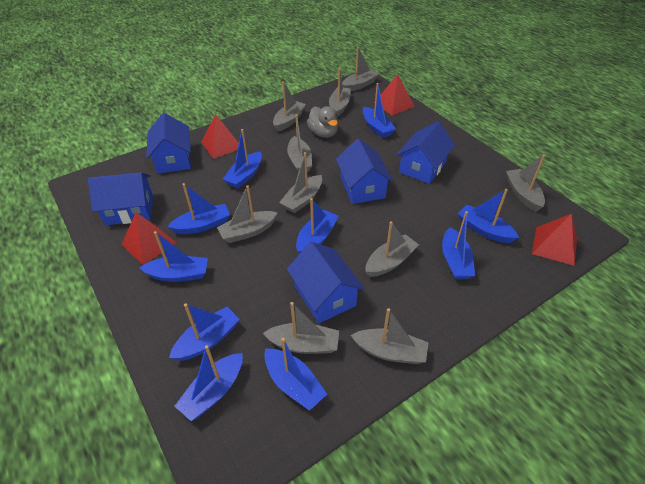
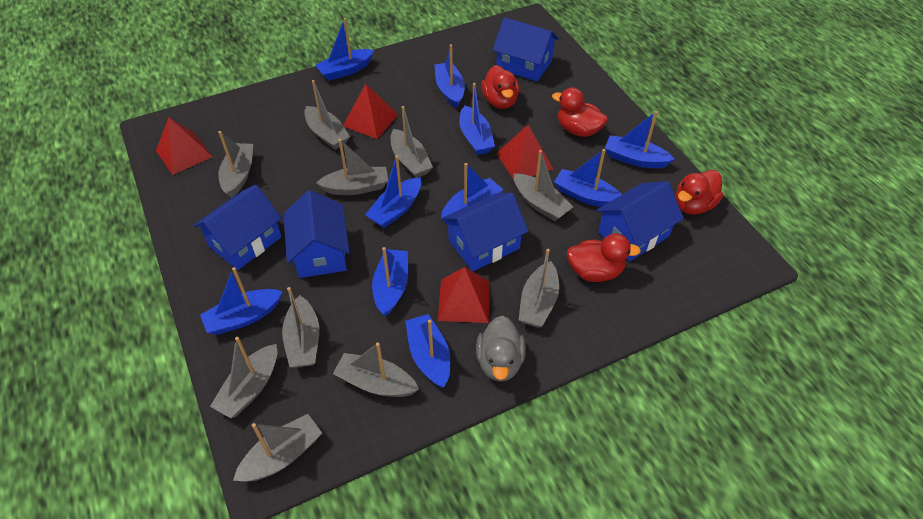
red duck: none = 0 -> [481,65,519,109] [552,87,608,137] [567,233,641,282] [675,170,723,215] = 4

